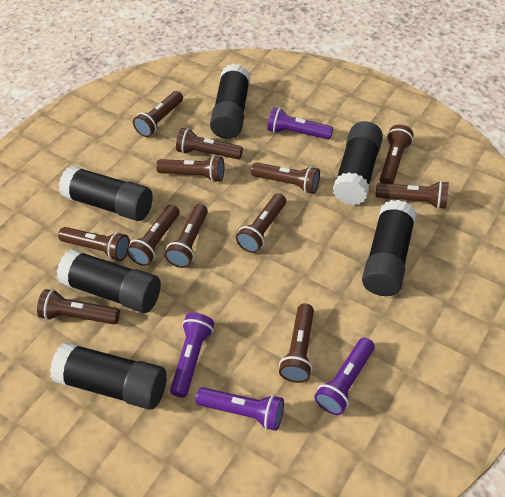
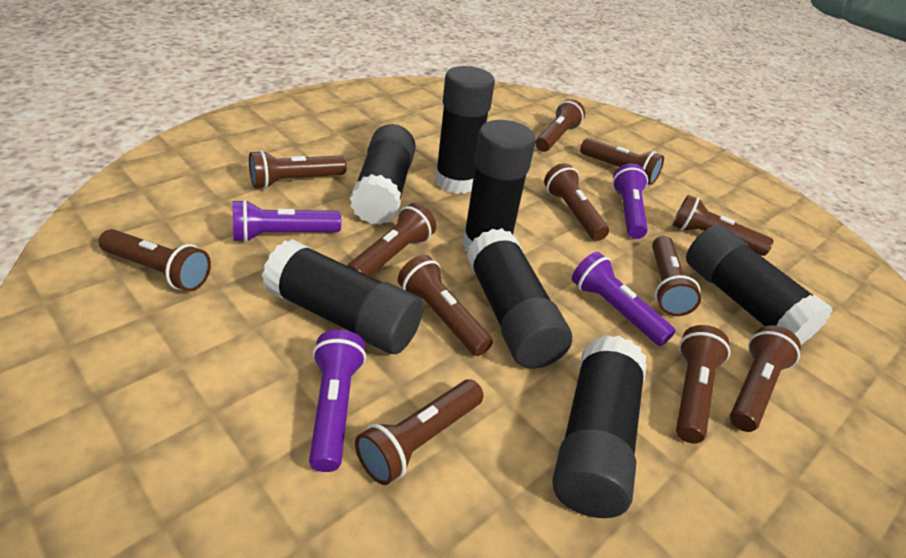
black glue stick: [50,342,167,410] [57,249,161,313] [59,166,153,221] [210,64,250,139] [333,121,383,205] [362,200,417,296] = 6 -> [262,239,423,354] [350,124,416,225] [435,66,495,194] [462,120,536,252] [466,228,572,369] [552,335,646,518] [686,225,833,345] = 7

